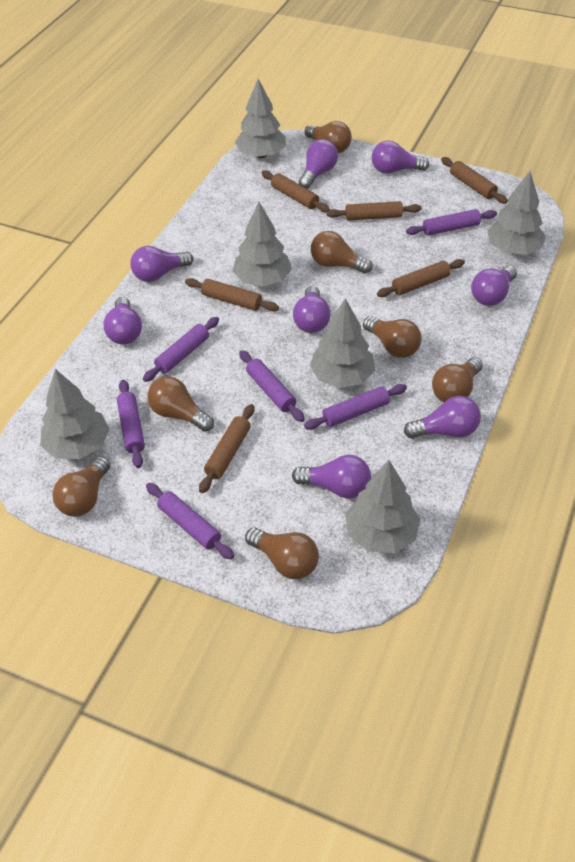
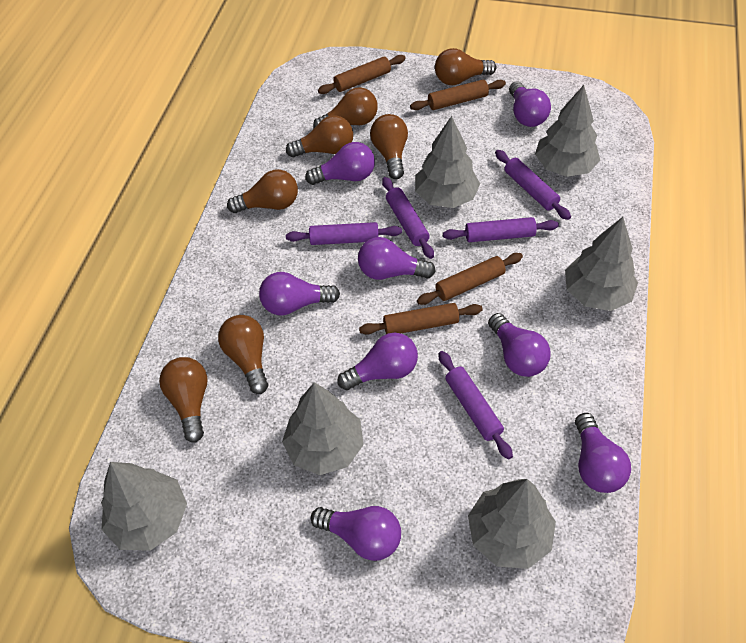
brown rolling pin: [185,278,279,311] [199,404,255,493] [261,170,330,213] [327,201,421,221] [377,259,465,297] [441,157,508,204] = 6 -> [318,55,406,94] [359,303,483,335] [410,80,506,110] [417,253,523,305] = 4
purple rolling pin: [117,379,145,468] [143,317,219,382] [146,483,234,559] [239,350,304,422] [304,384,407,430] [406,209,497,236] = 6 -> [286,222,402,245] [382,177,434,259] [438,351,513,460] [443,217,559,242] [495,150,571,220] = 5

